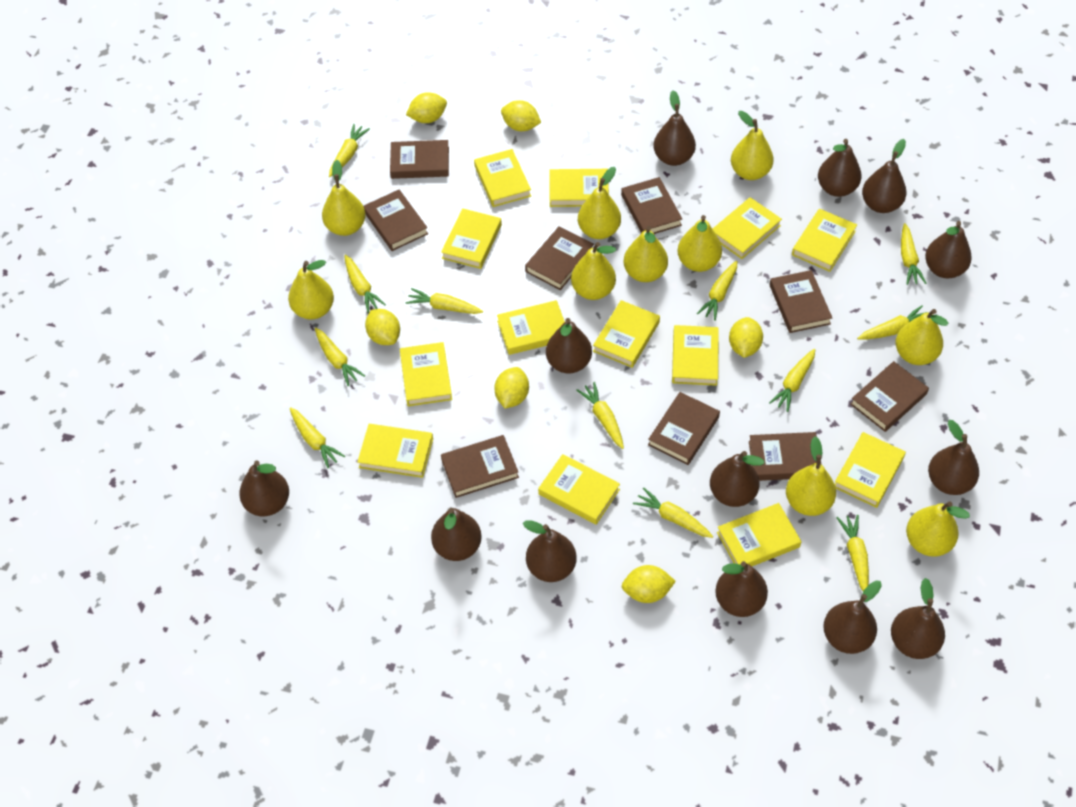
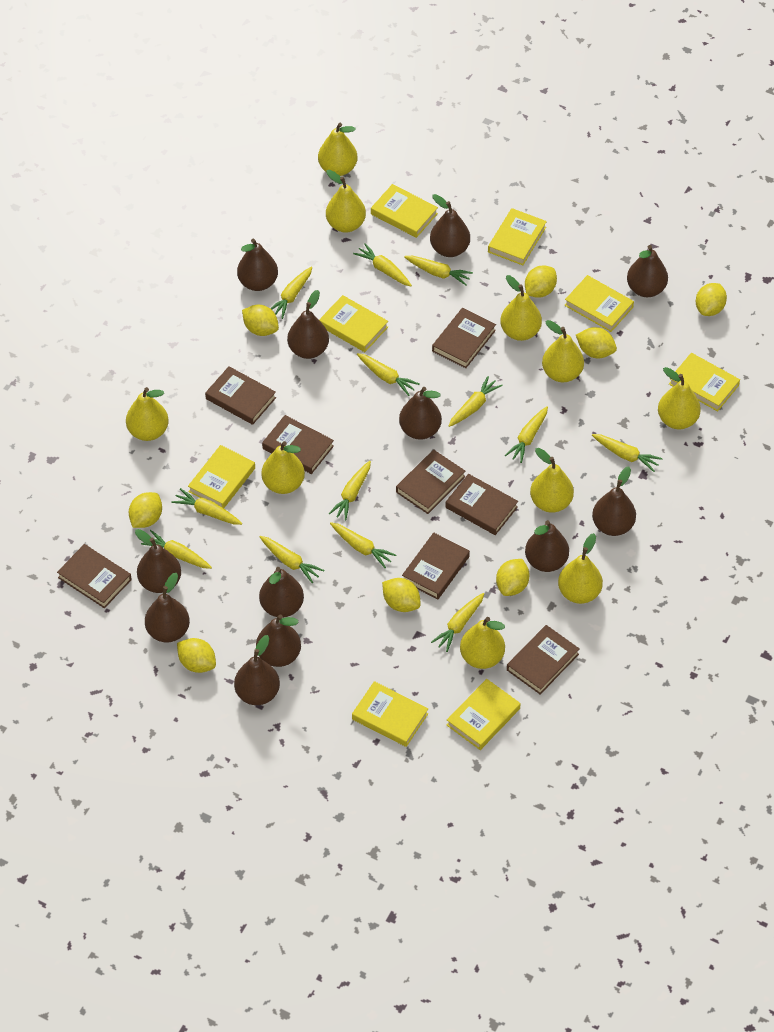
brown book: [364,190,428,251] [390,140,449,179] [441,435,519,498] [525,226,594,290] [621,177,682,234] [648,392,720,465] [749,432,821,481] [770,270,832,333] [850,361,929,432] = 9 -> [57,544,132,608] [205,366,276,425] [262,415,334,474] [396,450,465,514] [402,532,470,600] [432,308,496,368] [445,474,518,535] [507,625,580,695] = 8
brown pear: [239,460,289,516] [431,508,482,561] [523,520,577,582] [546,318,592,374] [653,90,696,166] [710,451,764,507] [715,561,768,617] [818,139,861,197] [823,580,882,654] [862,139,907,213] [891,578,945,659] [925,221,972,278] [928,420,979,495] = 13 -> [135,529,181,593] [145,573,190,642] [234,635,280,705] [237,239,278,291] [256,614,301,667] [259,567,304,618] [287,290,329,359] [399,387,442,440] [430,194,470,257] [525,520,569,572] [592,466,636,536] [627,245,668,297] = 12
yellow book: [357,424,433,478] [400,342,452,406] [441,208,502,269] [474,149,531,207] [497,300,565,355] [538,454,620,525] [550,169,609,207] [593,300,660,368] [672,325,719,386] [713,197,782,259] [717,503,802,566] [792,209,857,272] [835,432,906,508] = 13 -> [188,445,255,508] [319,295,388,352] [352,681,428,747] [371,184,438,238] [447,679,521,750] [488,208,547,265] [564,275,634,332] [669,353,740,412] = 8
yellow carrot: [290,407,345,468] [315,328,365,386] [329,124,370,177] [344,255,386,313] [406,288,483,314] [576,382,624,449] [633,488,713,538] [697,261,737,321] [769,349,815,412] [837,515,869,591] [857,305,928,340] [901,223,926,285] = 12 -> [141,530,212,569] [171,488,242,525] [260,536,324,583] [270,267,312,319] [328,461,371,521] [330,522,396,568] [353,243,412,286] [357,353,420,396] [404,256,473,285] [431,593,484,652] [449,376,503,427] [505,406,548,463] [592,434,663,472] = 13
yellow lemon: [365,309,400,345] [406,92,447,123] [494,367,529,409] [501,100,541,131] [622,565,676,603] [729,317,763,358] = 6 -> [129,492,162,528] [177,638,216,673] [242,305,279,336] [382,578,421,612] [496,559,530,596] [525,266,557,298] [576,327,617,358] [696,283,727,316] = 8

